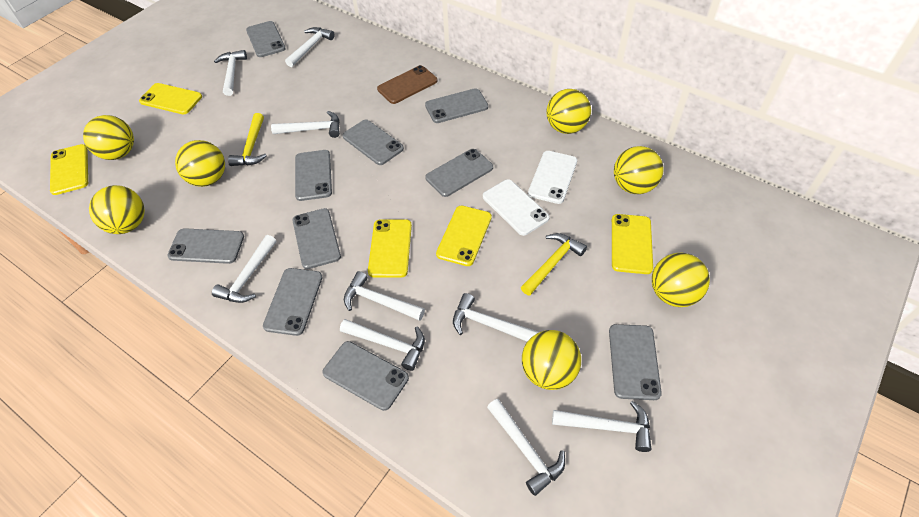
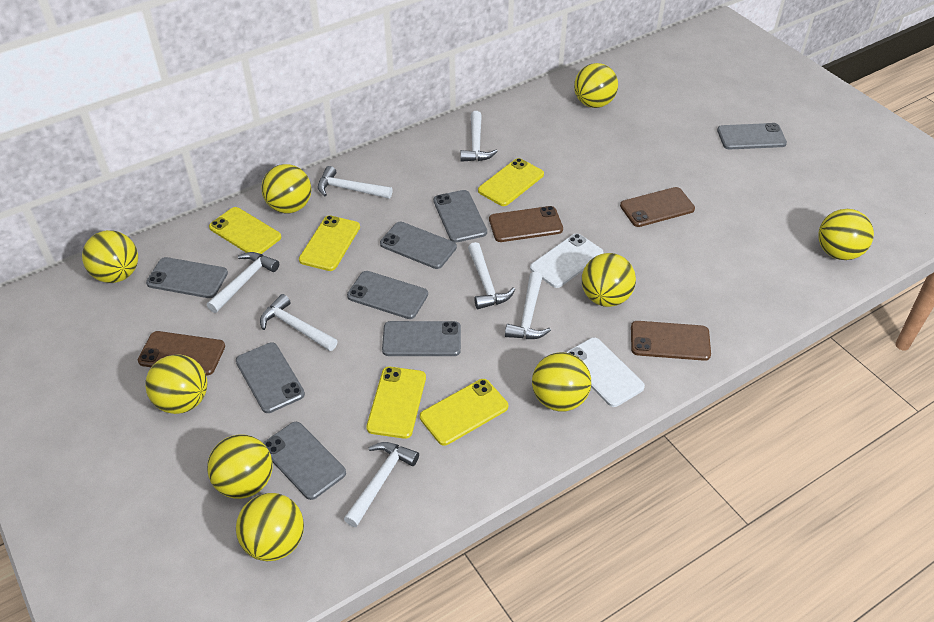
brown phone: [377,65,438,104] = 1 -> [138,331,225,375] [489,206,563,242] [620,187,695,227] [631,321,711,361] = 4
grey phone: [167,228,244,264] [246,21,286,57] [263,268,322,336] [292,208,341,269] [295,150,332,201] [322,341,409,411] [342,120,404,165] [425,88,488,123] [425,149,493,197] [609,324,662,400] = 10 -> [146,257,228,298] [236,342,305,413] [263,422,346,500] [347,271,428,319] [380,222,457,269] [382,321,461,356] [433,190,487,243] [717,123,787,149] = 8
white hammer: [212,235,276,303] [214,50,247,96] [271,111,340,138] [285,27,335,67] [340,319,425,371] [344,271,425,321] [453,293,539,342] [487,399,565,496] [552,401,651,452] = 9 -> [207,252,279,313] [260,294,337,351] [318,166,393,199] [344,442,419,527] [460,111,498,162] [468,242,515,309] [505,272,551,339] = 7
yellow ball: [83,115,134,160] [89,185,145,234] [175,140,225,187] [522,330,581,390] [547,89,591,134] [614,146,664,194] [652,252,710,307] = 7 -> [82,230,138,283] [145,354,207,414] [207,434,273,499] [236,493,304,561] [261,164,311,213] [532,352,591,412] [574,63,618,108] [582,253,636,307] [818,209,874,260] = 9
yellow hammer: [228,113,267,166] [521,233,587,296] = 2 -> none = 0

